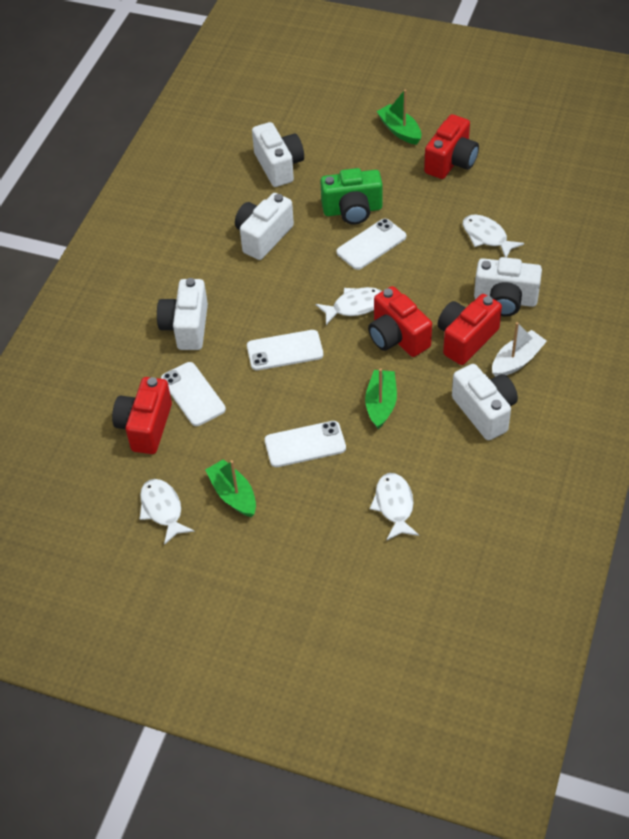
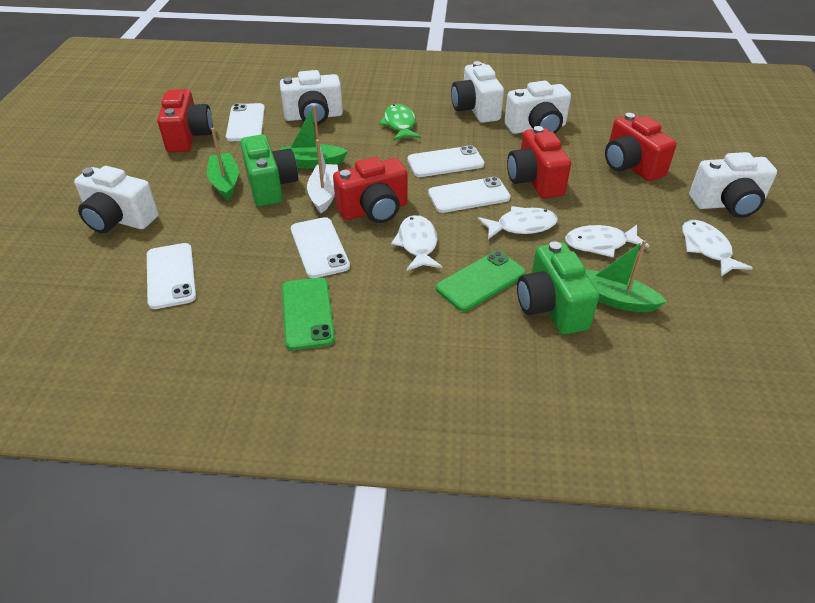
green camera: [320,168,383,225] = 1 -> [240,135,298,206] [517,241,599,334] = 2
green fish: none = 0 -> [379,104,421,141] = 1
green phone: none = 0 -> [282,277,335,350] [436,251,526,312] = 2
white phone: [161,362,226,426] [247,330,323,370] [265,421,346,467] [336,219,406,270] = 4 -> [147,243,196,309] [226,103,265,141] [291,217,350,278] [407,145,485,177] [428,177,511,213] = 5

